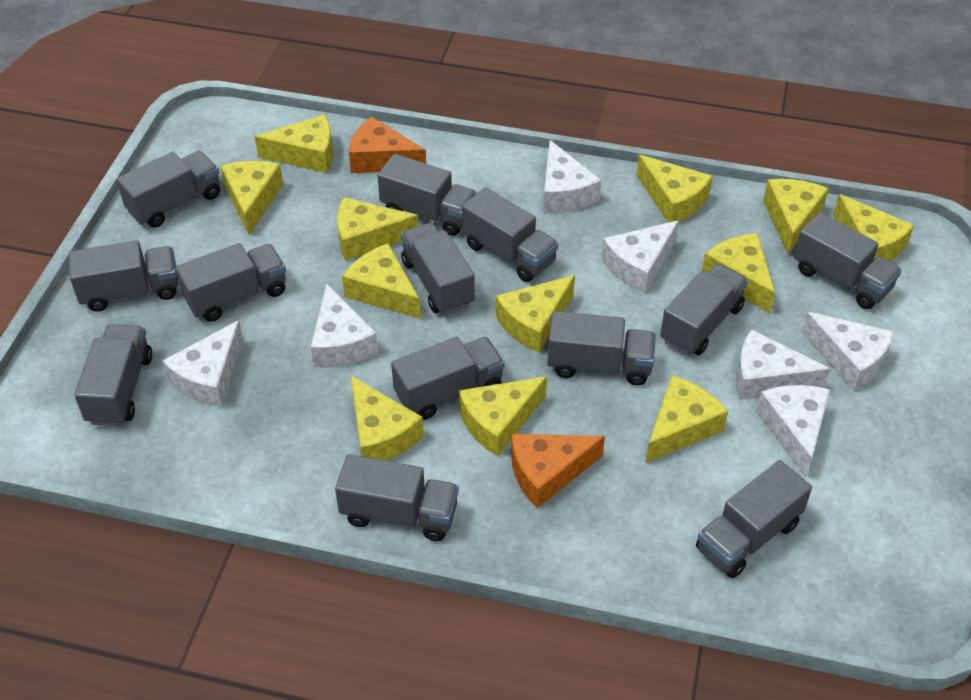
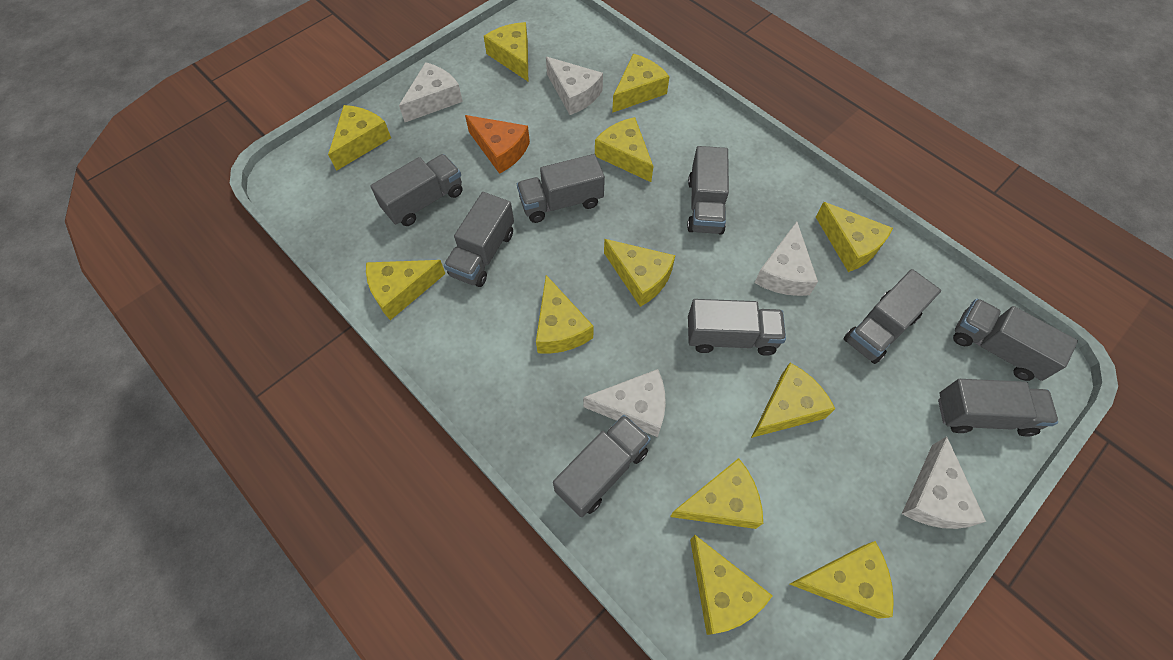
grey truck: [68,240,179,312] [74,324,152,426] [116,151,220,228] [176,243,286,322] [335,454,459,541] [377,154,477,236] [391,337,504,420] [401,223,475,315] [462,187,558,282] [547,311,656,386] [660,264,748,355] [696,460,812,578] [794,212,902,309] = 13 -> [370,154,463,226] [444,192,514,287] [517,154,605,223] [553,415,651,517] [687,146,729,235] [688,299,786,356] [844,269,941,364] [938,379,1058,437] [953,299,1078,381] = 9
orange cheese: [349,117,426,173] [511,434,605,508] = 2 -> [465,115,530,174] = 1
white cheese: [163,320,243,407] [311,284,378,368] [543,140,601,213] [602,220,679,293] [736,329,830,400] [756,385,830,478] [801,312,894,391] = 7 -> [399,62,463,122] [546,57,603,115] [583,369,666,437] [755,222,818,296] [902,437,986,529] = 5

